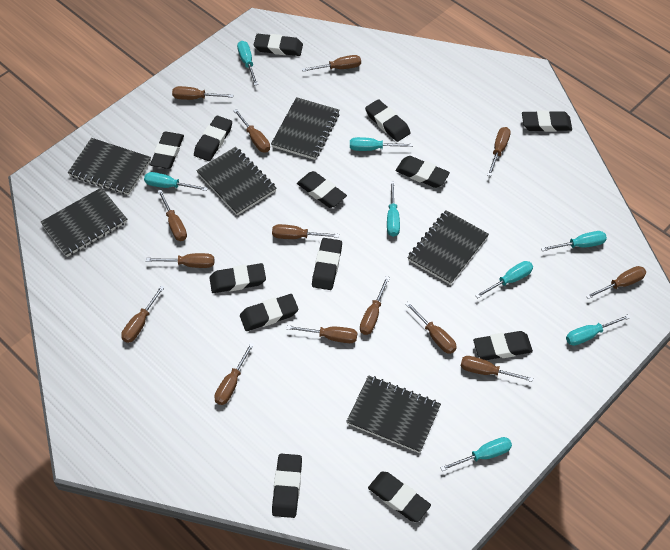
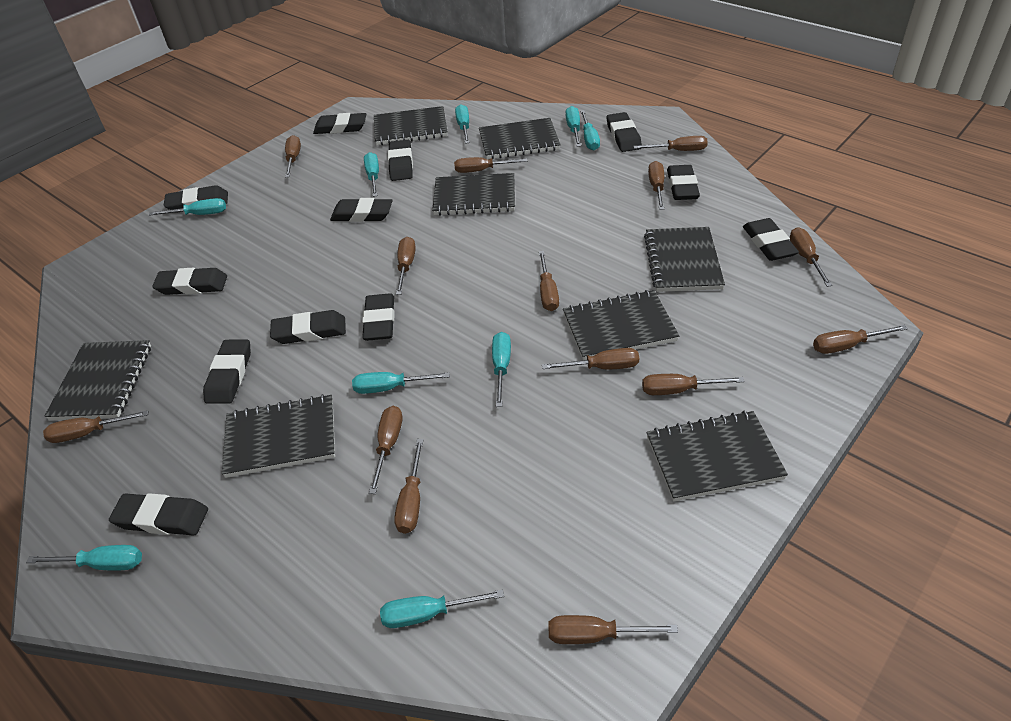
black eraser: [150,131,184,169] [194,116,232,161] [209,263,266,293] [240,294,299,331] [254,34,303,56] [272,454,302,518] [297,171,347,208] [312,238,342,290] [365,99,411,142] [368,471,431,522] [396,156,450,188] [473,331,533,360] [522,110,572,132] = 13 -> [109,493,208,535] [152,268,227,295] [164,185,228,213] [203,339,251,404] [270,310,346,344] [313,113,366,134] [330,198,393,222] [362,293,395,341] [388,140,413,181] [607,112,642,152] [667,165,700,200] [743,218,799,261] = 12
black notebook: [41,188,127,257] [68,138,151,195] [196,147,276,215] [271,97,339,160] [346,375,441,453] [407,210,489,285] = 6 -> [44,340,151,421] [222,394,335,478] [374,106,448,145] [432,173,515,216] [479,118,561,159] [563,290,679,361] [644,227,725,292] [647,411,788,502] = 8
turquoise screwdriver: [144,172,208,191] [237,41,258,86] [350,137,413,151] [387,181,400,237] [440,437,512,471] [475,261,533,298] [541,231,607,251] [566,314,631,346] = 8 -> [26,545,142,571] [149,198,226,216] [352,372,450,394] [364,152,379,197] [380,590,504,628] [455,104,470,144] [492,332,511,407] [566,106,581,147] [580,110,600,151] = 9

